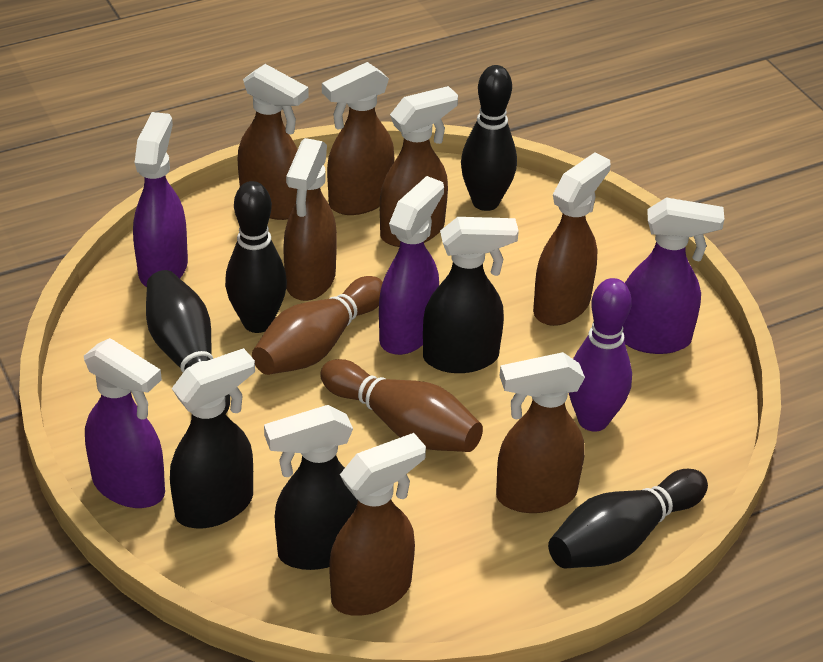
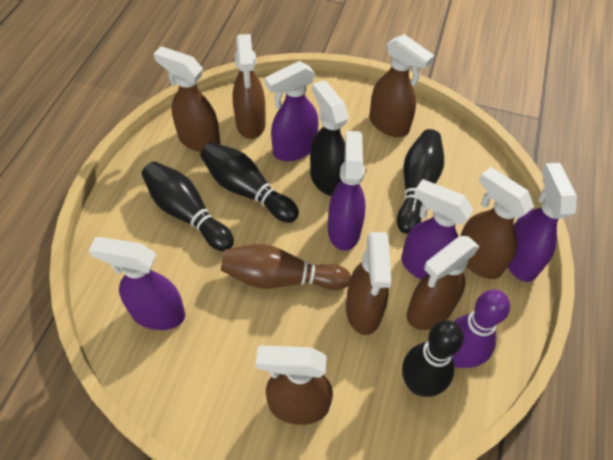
black spray bottle: [170,348,255,528] [264,405,358,570] [423,217,519,373] = 3 -> [310,80,349,196] = 1
brown bowling pin: [252,276,383,375] [320,359,483,452] = 2 -> [221,244,351,290] = 1
purple spray bottle: [84,338,165,508] [133,112,188,287] [379,176,444,355] [623,197,724,354] = 4 -> [89,237,185,330] [265,61,318,161] [328,131,366,251] [401,179,474,280] [508,163,577,282] = 5

